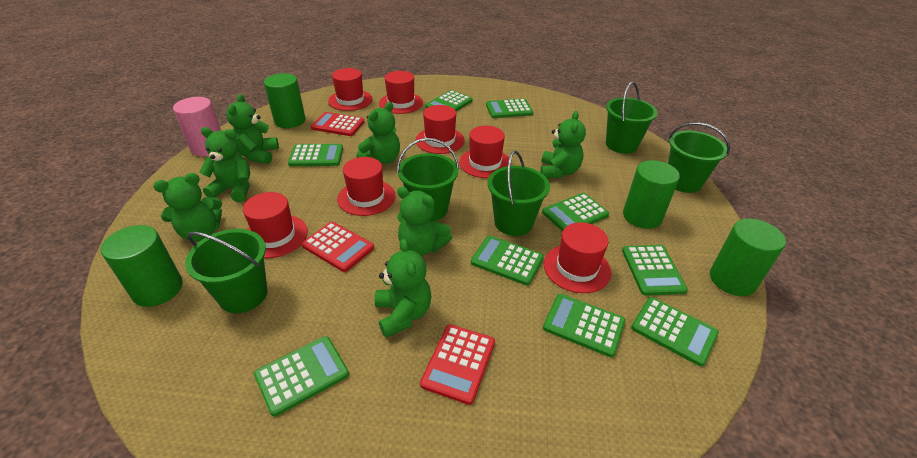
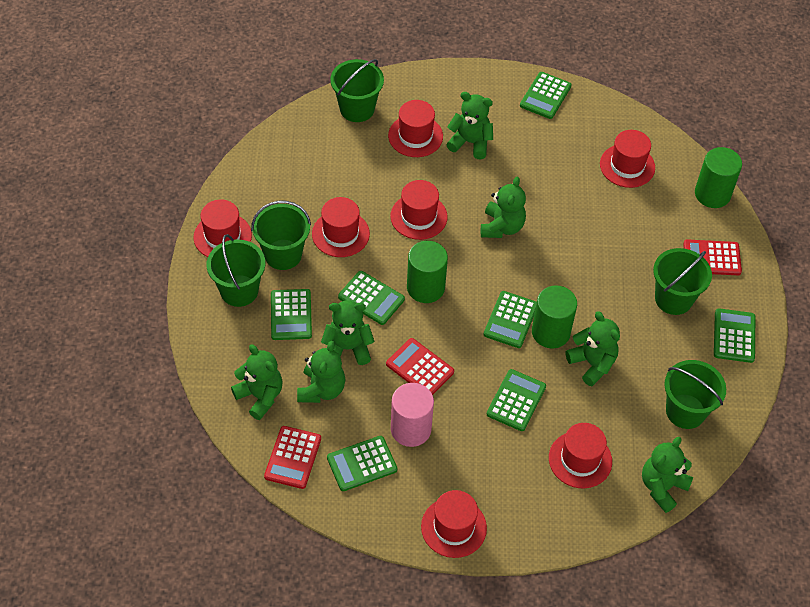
green calculator: [254,336,349,417] [288,144,343,166] [426,90,472,111] [471,235,544,285] [486,99,533,118] [542,193,609,232] [543,294,625,357] [622,245,688,296] [631,297,719,366] = 9 -> [271,289,312,340] [327,436,397,491] [338,271,405,325] [484,291,537,348] [487,369,546,431] [520,72,572,119] [714,308,755,363] = 7
green cylinder: [101,225,183,307] [264,73,306,128] [623,160,680,229] [710,219,786,296] = 4 -> [407,241,448,303] [532,286,577,348] [695,147,742,208] = 3

